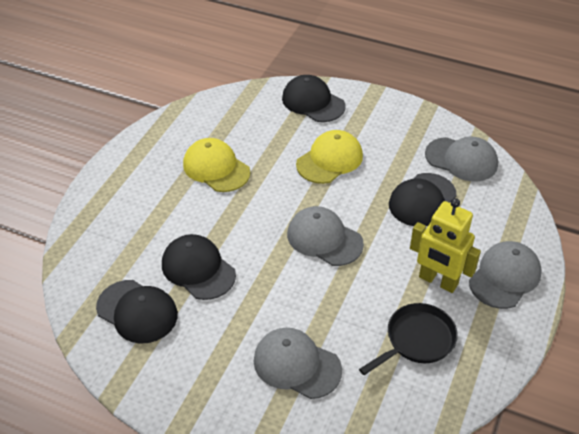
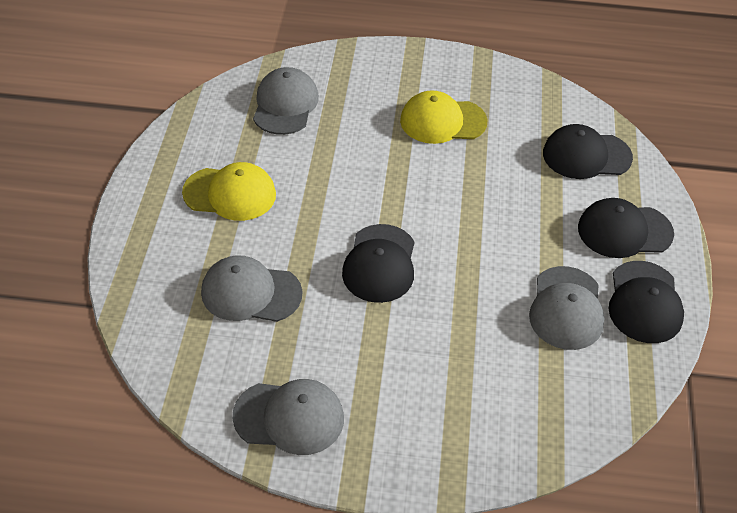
black pan: [359,303,458,375] = 1 -> none = 0
yellow robot: [410,198,481,293] = 1 -> none = 0

